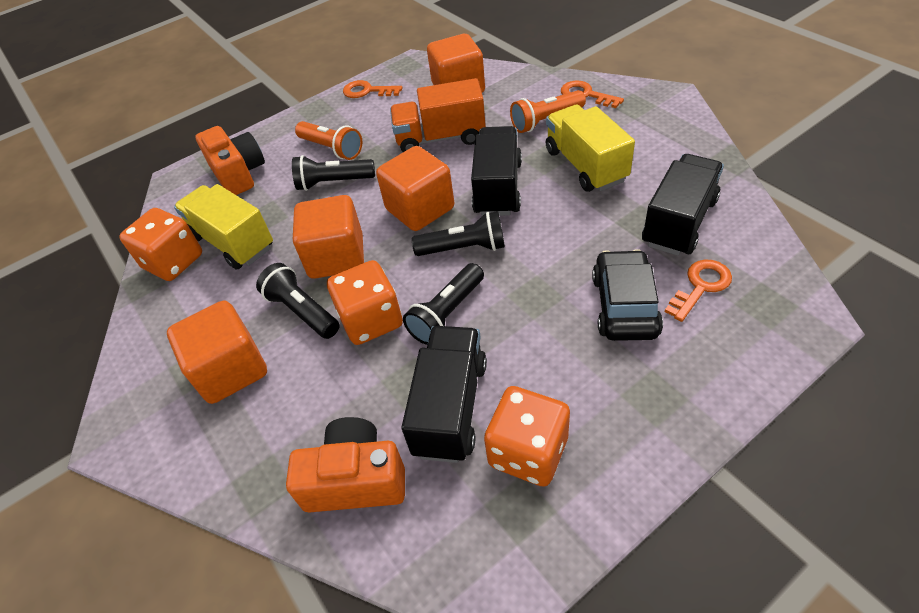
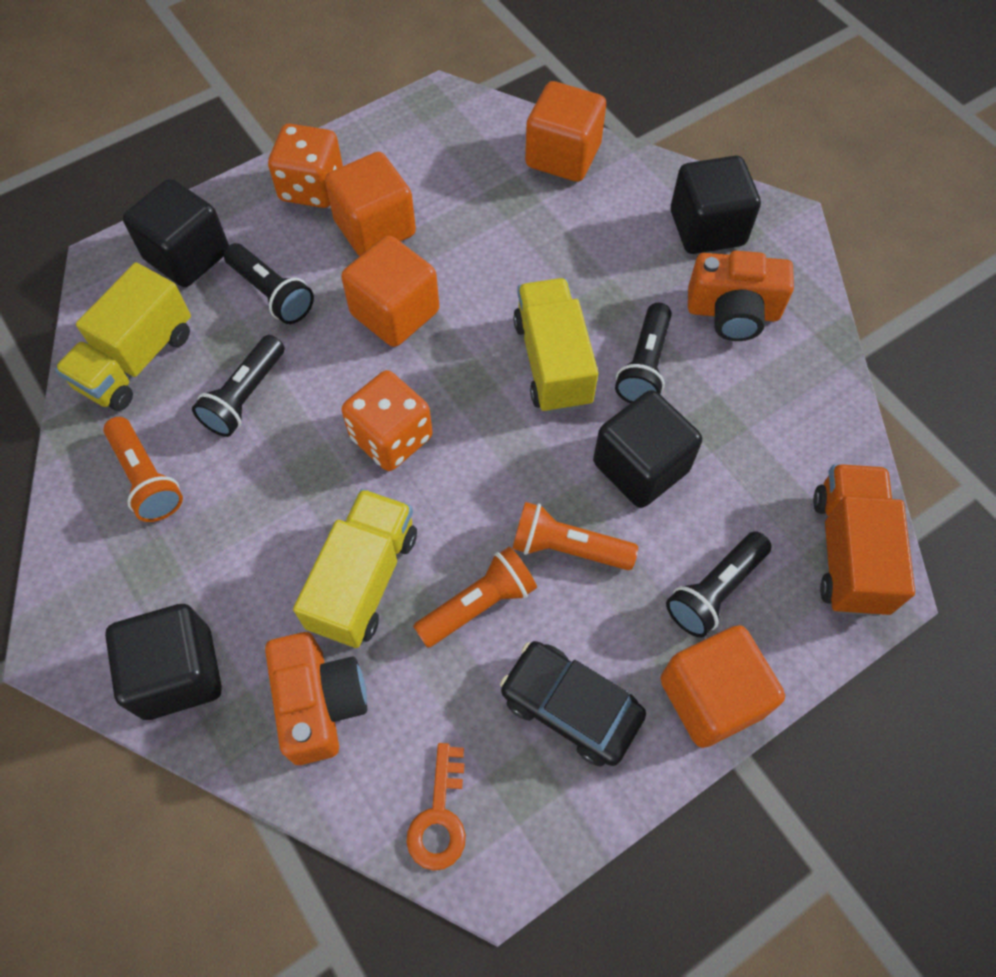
black cube: none = 0 -> [105,604,222,720] [123,179,229,287] [593,390,702,508] [671,156,761,254] = 4
black truck: [401,326,487,463] [471,126,522,216] [642,154,724,256] = 3 -> none = 0
orange dice: [119,208,202,281] [327,260,403,345] [484,386,570,487] = 3 -> [268,124,343,208] [341,370,433,471] = 2
orange flashlight: [295,121,362,160] [510,90,586,133] = 2 -> [103,417,183,522] [413,547,537,648] [512,502,638,570] = 3
orange key: [343,80,402,98] [561,81,624,108] [664,259,732,322] = 3 -> [407,743,466,871] = 1
yellow truck: [174,184,273,270] [546,105,635,192] = 2 -> [55,262,191,411] [293,489,417,648] [513,278,598,413] = 3

